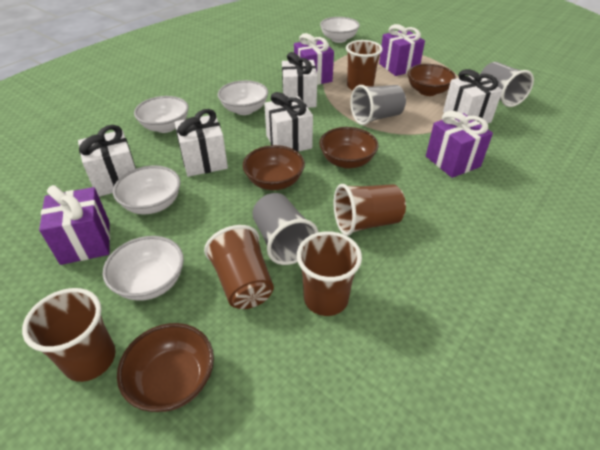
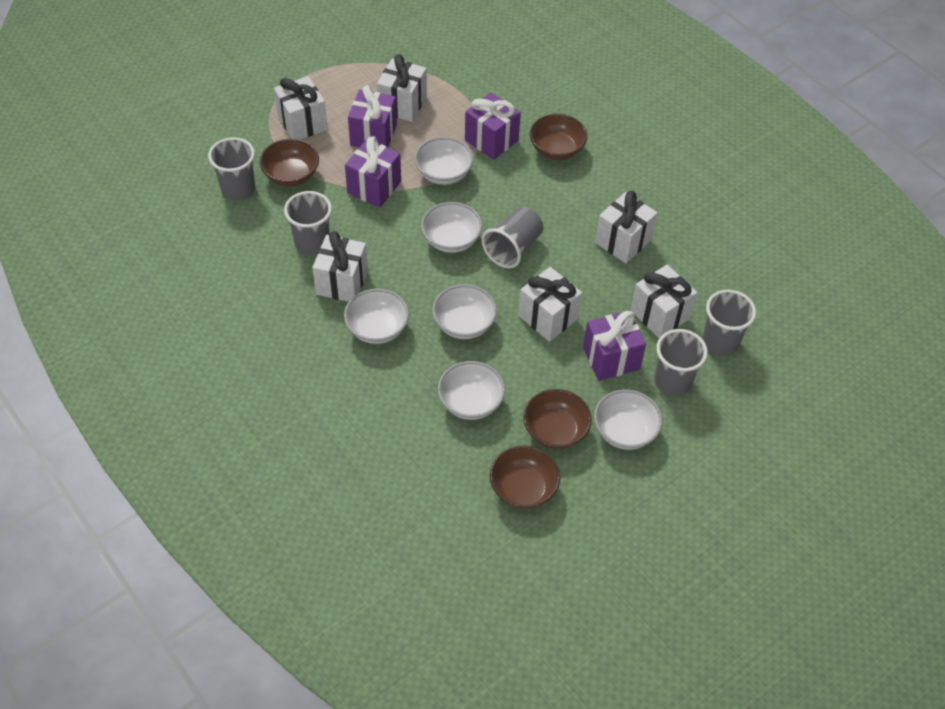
brown cup: [22,288,116,382] [204,225,274,309] [297,231,362,316] [334,184,406,236] [346,40,383,91] = 5 -> none = 0
grey cup: [252,193,318,265] [350,85,406,125] [481,62,534,107] = 3 -> [208,137,255,201] [284,191,332,256] [481,206,544,268] [654,329,708,396] [702,290,756,356] = 5
white bowl: [103,236,184,301] [113,165,181,215] [134,96,189,133] [218,80,268,115] [320,17,360,43] = 5 -> [344,289,409,344] [414,137,473,185] [421,202,483,253] [432,284,497,339] [438,361,505,420] [594,389,662,450] = 6
white gift: [78,125,136,197] [174,109,228,177] [264,92,313,152] [282,52,317,108] [443,69,503,124] = 5 -> [274,76,328,140] [312,231,368,302] [377,54,427,122] [518,267,582,342] [595,191,657,263] [631,265,697,338] = 6

